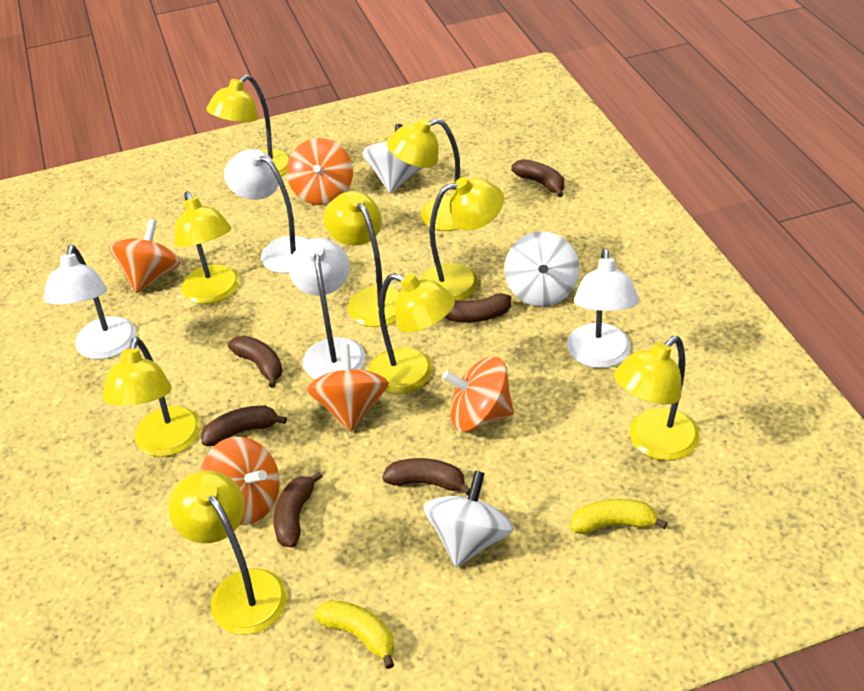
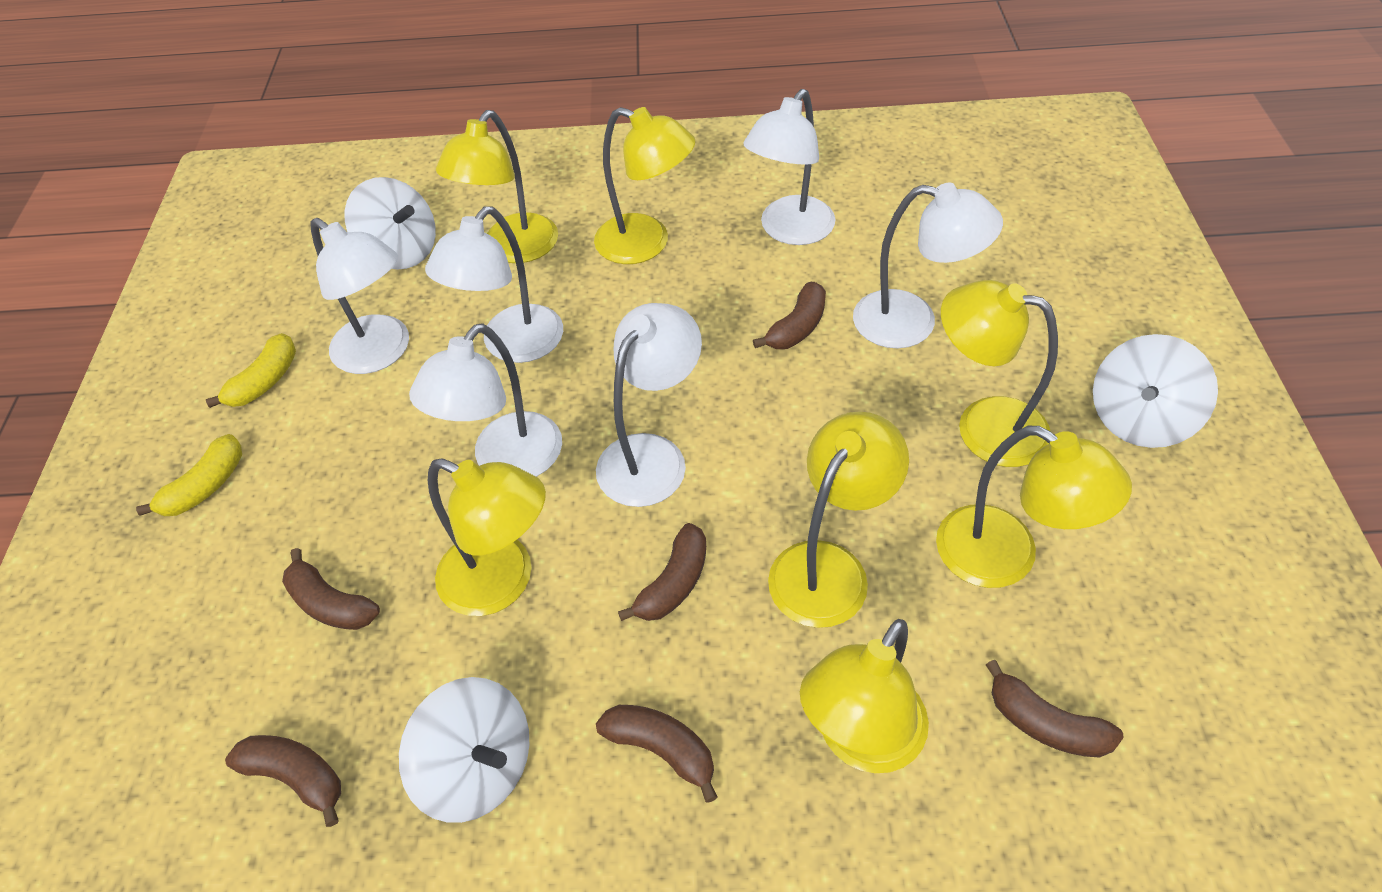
orange spinning top: [109,219,181,293] [201,437,280,525] [287,138,353,205] [307,345,389,432] [442,357,514,432] = 5 -> none = 0
white lamp: [44,245,136,359] [224,149,309,273] [289,238,365,379] [567,248,639,368] = 4 -> [310,218,409,374] [409,324,562,477] [425,206,563,363] [596,303,702,507] [743,89,835,245] [853,183,1003,348] = 6
yellow lamp: [102,337,201,457] [168,470,287,635] [174,191,240,304] [206,75,290,176] [324,191,400,327] [369,273,455,394] [387,118,460,231] [420,177,504,301] [614,336,699,461] = 9 -> [428,458,546,616] [436,110,558,263] [594,107,696,264] [768,411,909,628] [800,619,929,773] [936,426,1132,588] [941,280,1058,467] = 7

